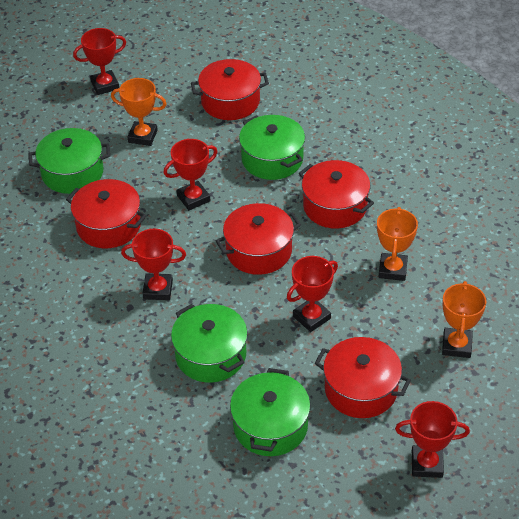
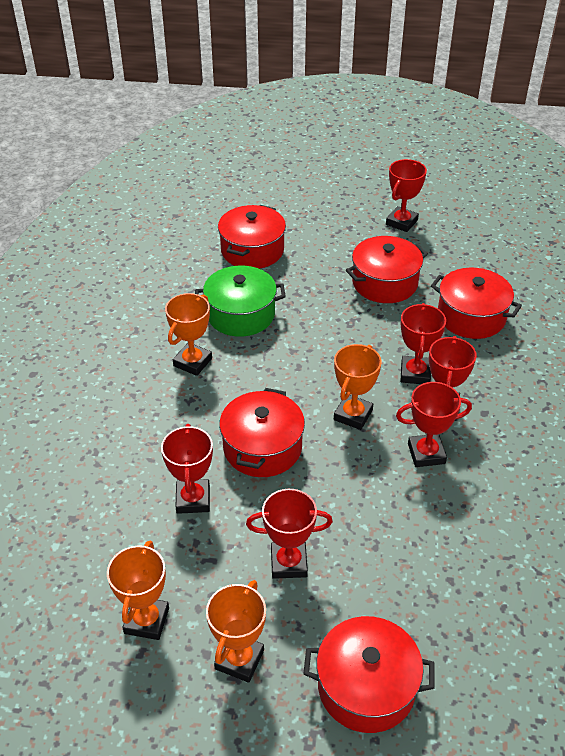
green pot: [28,128,110,194] [171,304,248,383] [230,368,310,456] [239,115,305,180] = 4 -> [195,266,286,337] = 1
orange trophy: [111,78,166,146] [377,207,418,281] [442,281,486,358] = 3 -> [107,541,169,640] [165,293,212,376] [206,580,266,683] [334,344,382,430] = 4
red trophy: [73,28,126,95] [121,229,186,300] [163,139,218,210] [287,256,338,332] [395,401,470,478] = 5 -> [161,424,213,514] [246,489,333,579] [386,159,427,232] [396,382,472,467] [400,303,446,384] [429,336,477,421] = 6

